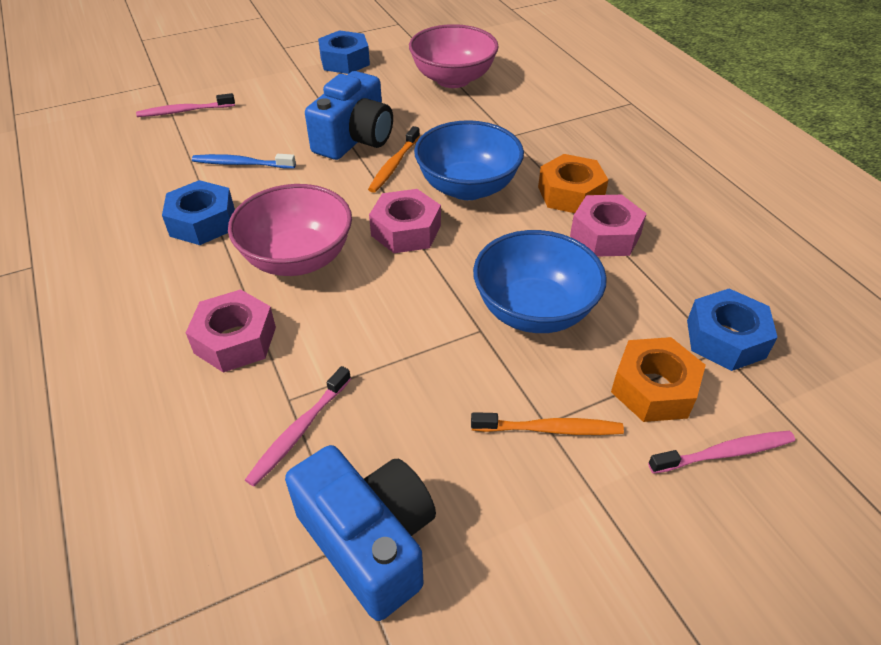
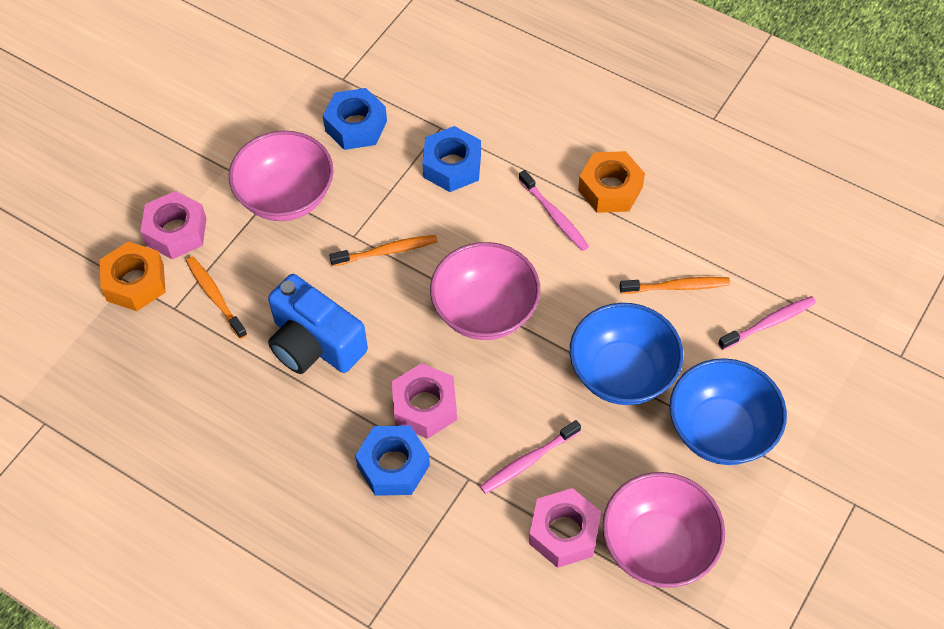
blue camera: [285,445,436,621] [305,71,393,160] = 2 -> [268,274,368,374] = 1
blue toothbrush: [192,154,296,169] = 1 -> none = 0
orange toothbrush: [368,126,420,193] [471,412,624,435] = 2 -> [186,256,247,339] [329,235,438,266] [619,277,730,294] = 3
pink bowl: [228,184,352,276] [409,24,499,88] = 2 -> [229,131,333,221] [430,242,540,340] [602,472,725,588] = 3

